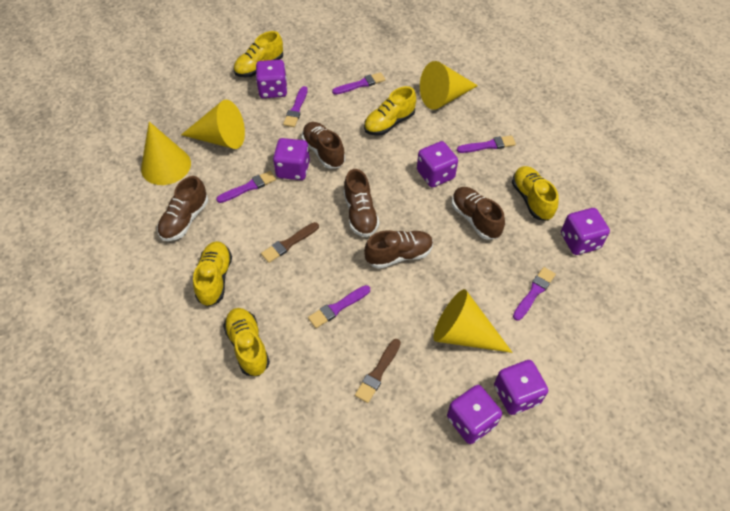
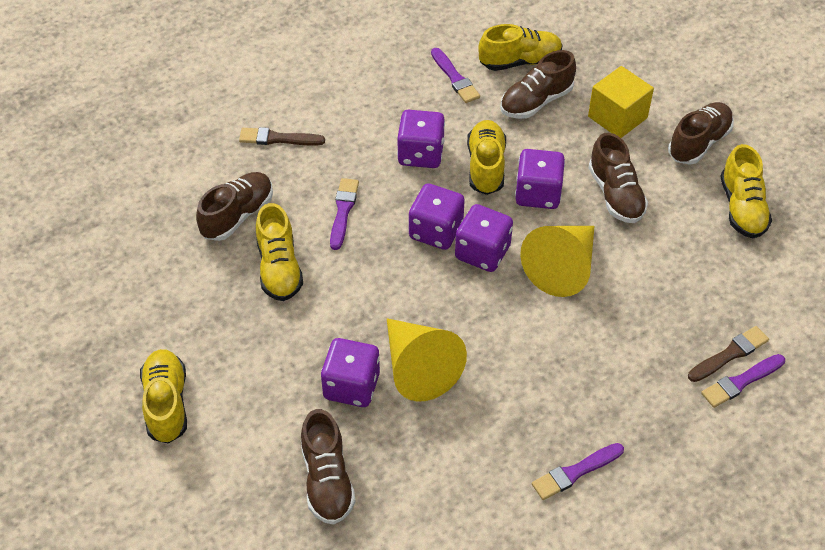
purple brush: [216,171,276,203] [283,86,308,127] [308,285,370,328] [332,72,385,95] [457,135,516,153] [513,267,556,321] = 6 -> [330,178,359,250] [431,48,480,103] [532,443,624,500] [701,354,785,408] = 4
purple dice: [256,60,287,98] [273,138,310,180] [417,141,458,187] [447,385,502,444] [494,360,548,415] [561,208,610,255] = 6 -> [321,338,380,407] [397,110,445,168] [409,183,465,250] [455,204,513,272] [515,149,565,209] = 5
yellow cone: [141,122,191,185] [181,100,245,149] [420,61,478,110] [433,289,513,353] = 4 -> [387,318,467,402] [520,226,595,297] = 2
yellow cube: none = 0 -> [588,66,654,138] = 1

